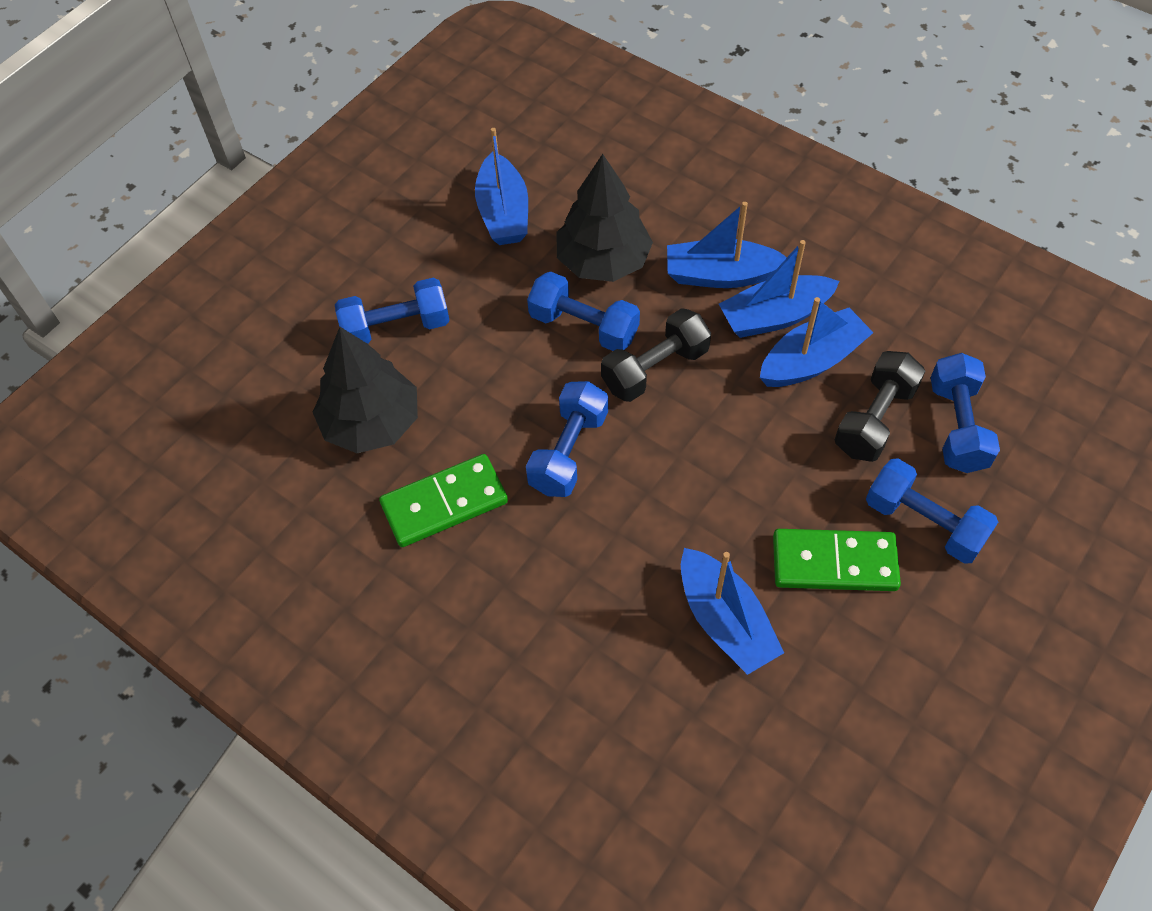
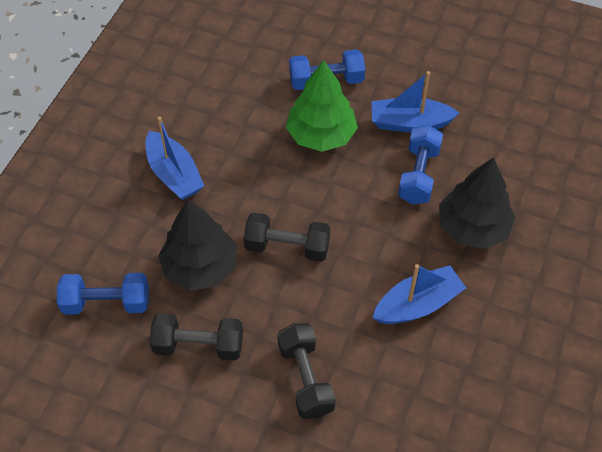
black dumbbell: [601,308,711,402] [835,351,925,462] = 2 -> [150,313,243,361] [244,213,330,262] [277,323,336,419] = 3
blue boat: [475,128,528,245] [667,202,787,288] [681,548,784,675] [719,240,840,338] [760,297,874,387] = 5 -> [145,117,205,200] [372,71,459,133] [373,264,466,324] = 3
blue dumbbell: [335,278,450,344] [526,381,608,497] [527,272,640,351] [866,458,998,564] [931,353,1000,473] = 5 -> [57,273,149,315] [289,49,365,90] [398,125,443,204] = 3
green domino: [379,454,508,547] [773,529,901,591] = 2 -> none = 0
green tree: none = 0 -> [286,60,358,152] = 1

